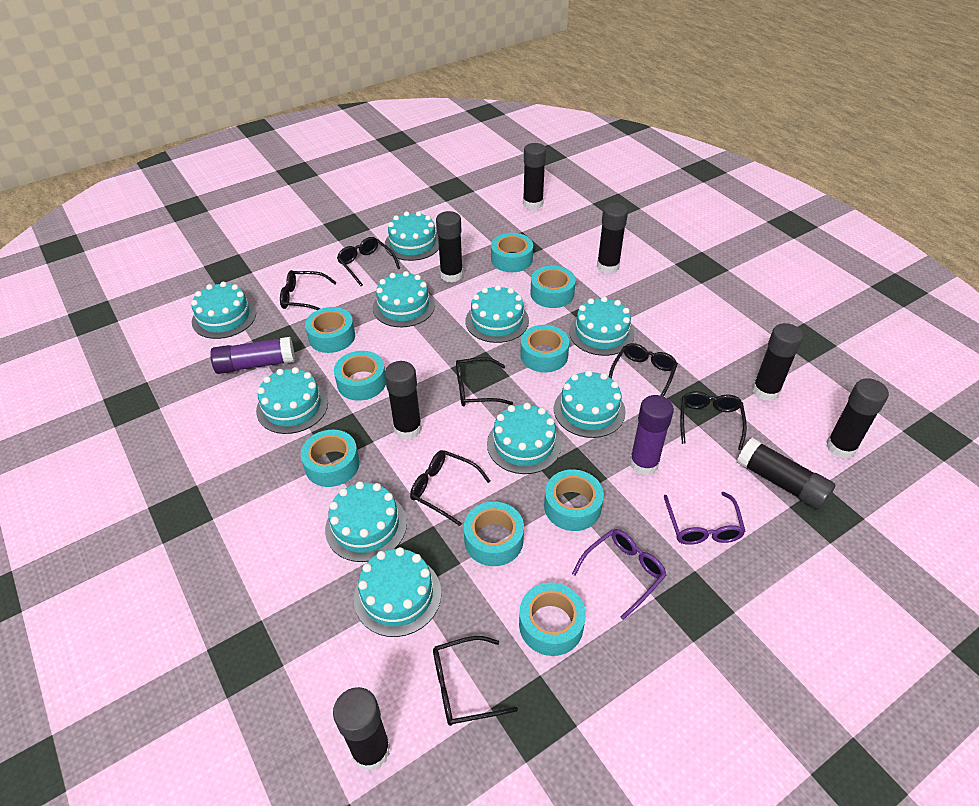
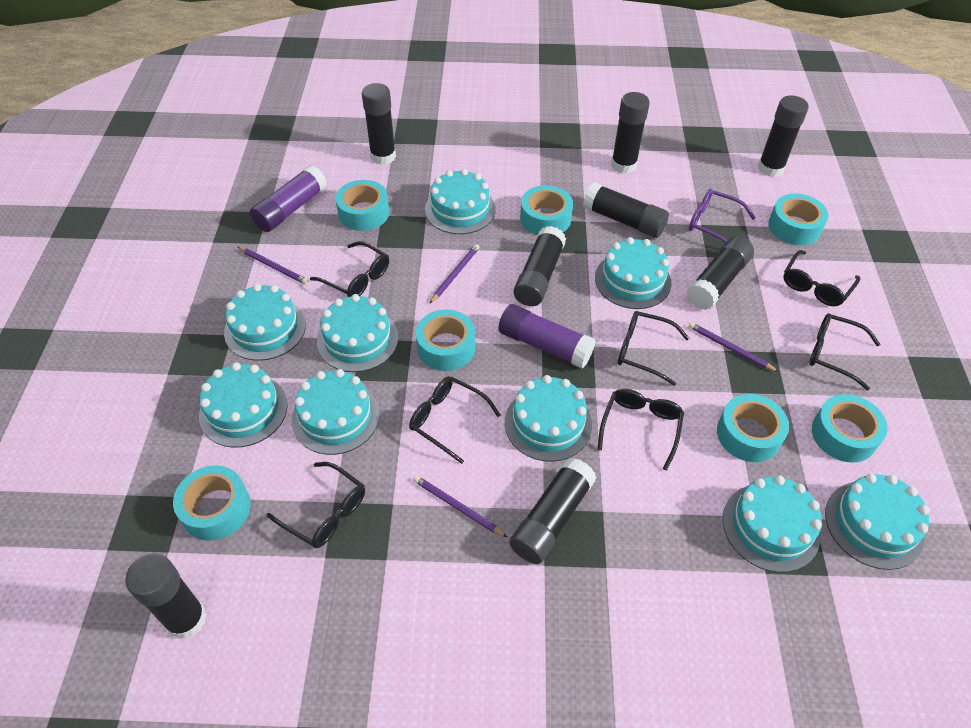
purple glasses: [572,529,667,620] [664,492,746,545] = 2 -> [689,189,755,243] = 1
purple pencil: none = 0 -> [238,247,308,285] [413,475,507,537] [429,244,480,304] [689,322,779,372] = 4
turquoise cake: [191,282,256,339] [256,367,328,434] [325,481,407,562] [354,547,441,637] [373,271,435,327] [385,211,439,261] [466,285,529,343] [487,403,561,474] [554,370,626,438] [569,296,634,356] = 10 -> [199,362,288,448] [224,284,306,361] [292,369,380,455] [317,294,398,372] [425,169,496,234] [505,375,592,462] [595,237,671,309] [723,475,822,572] [825,474,929,570] = 9
turquoise tape: [301,430,360,487] [305,307,355,353] [334,351,386,401] [464,502,524,566] [491,233,533,272] [519,582,586,656] [520,325,569,373] [530,266,576,308] [544,469,604,531] = 9 -> [173,466,251,541] [335,180,389,231] [416,309,475,371] [520,185,573,235] [717,394,789,462] [768,194,828,245] [812,394,888,463] = 7

